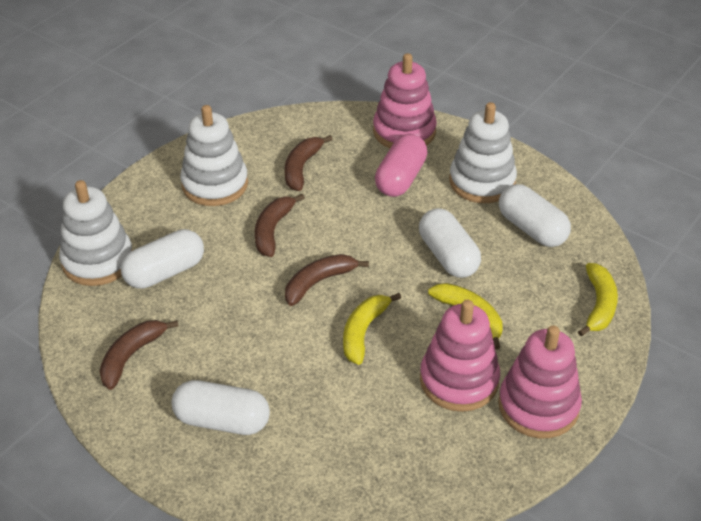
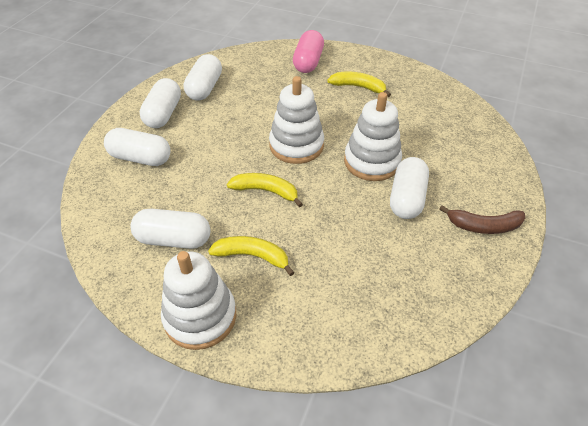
brown banana: [99,320,178,390] [255,194,305,257] [285,135,332,191] [285,254,369,306] = 4 -> [439,205,525,234] = 1
pink stacking toy: [373,53,437,148] [420,300,500,412] [498,325,582,438] = 3 -> none = 0
white capsule: [121,229,204,289] [171,380,270,435] [419,208,481,278] [499,184,571,247] = 4 -> [104,128,170,166] [130,209,211,249] [139,78,181,128] [184,54,222,101] [390,157,429,219] = 5

